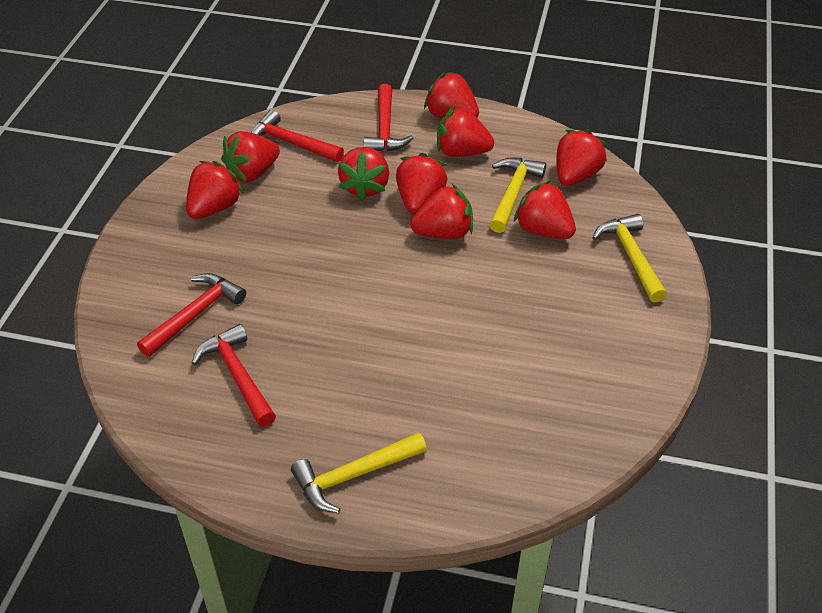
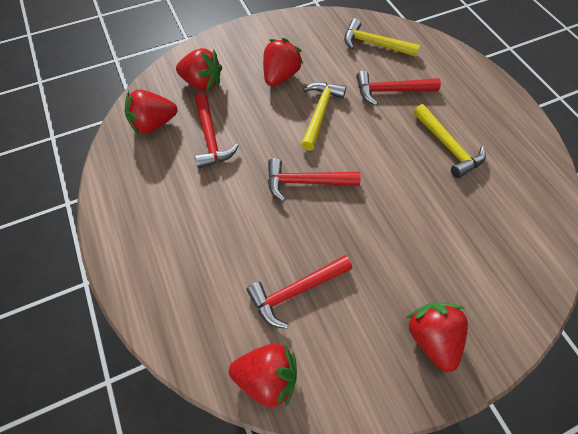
red strawberry: [186,161,244,219] [221,131,280,182] [338,147,389,201] [396,153,447,214] [410,184,473,239] [424,71,479,119] [437,106,494,157] [514,181,576,239] [556,129,608,186] = 9 -> [125,89,177,134] [176,48,222,91] [229,344,297,407] [263,38,303,86] [406,302,468,372] = 5

